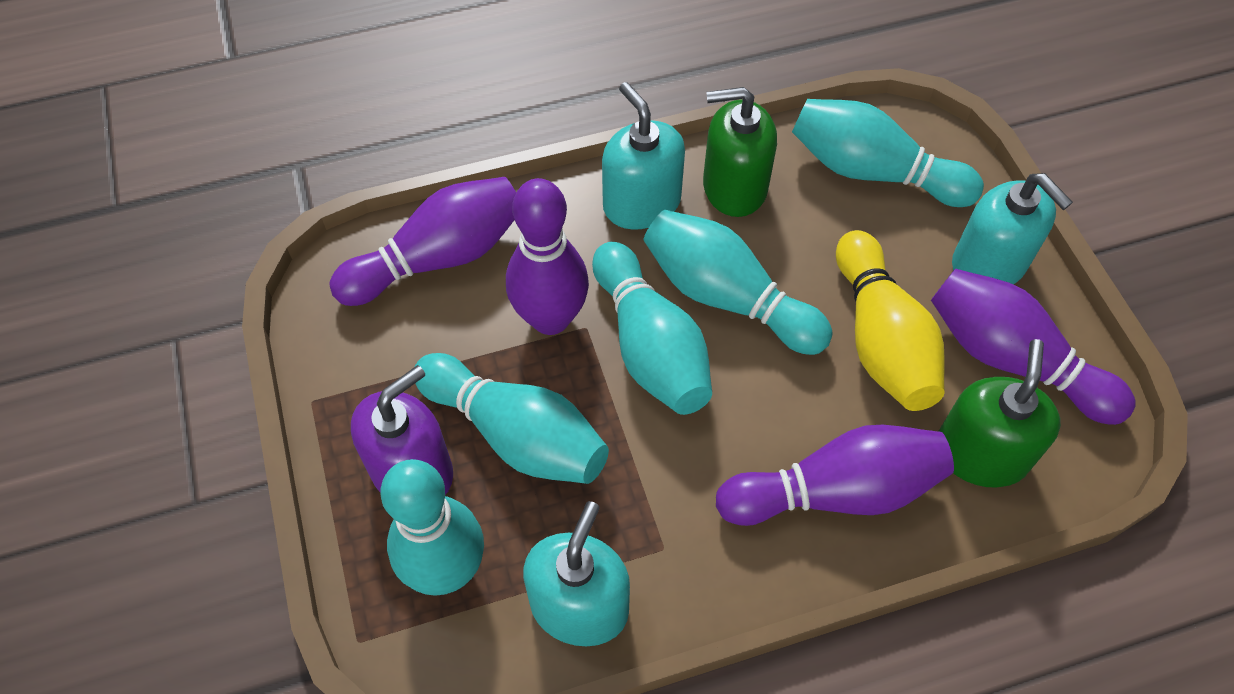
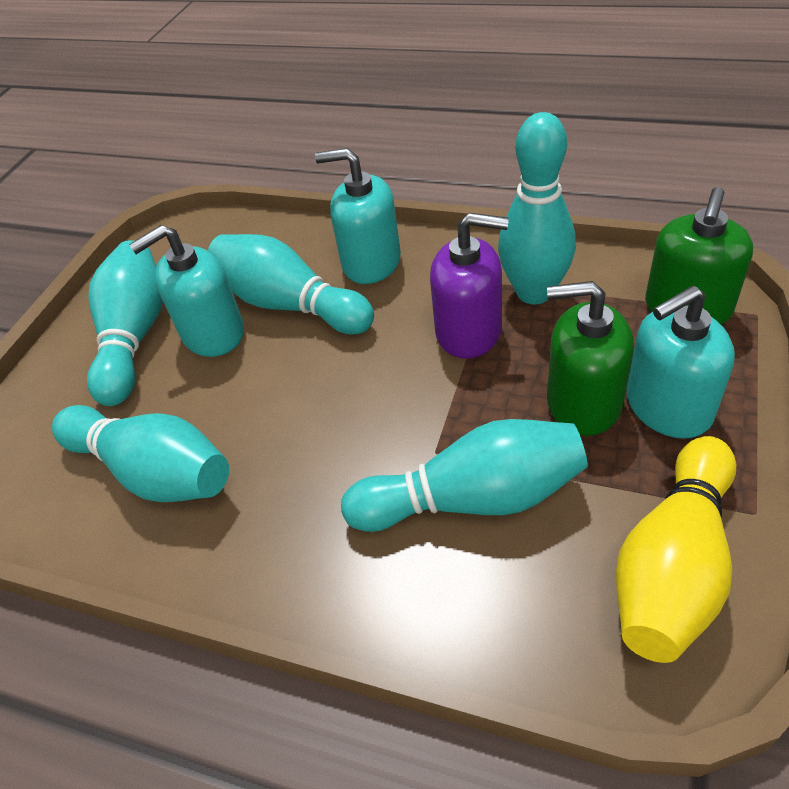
purple bowling pin: [329,177,516,306] [506,178,589,335] [716,425,954,526] [931,269,1136,425] = 4 -> none = 0

